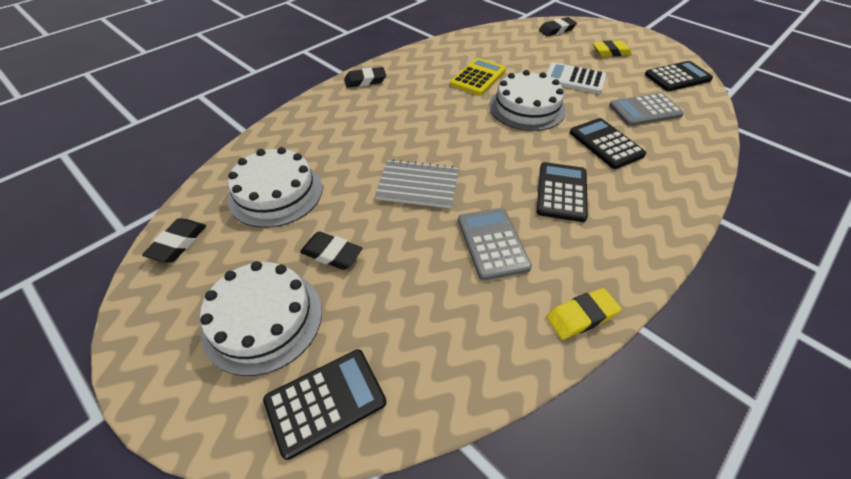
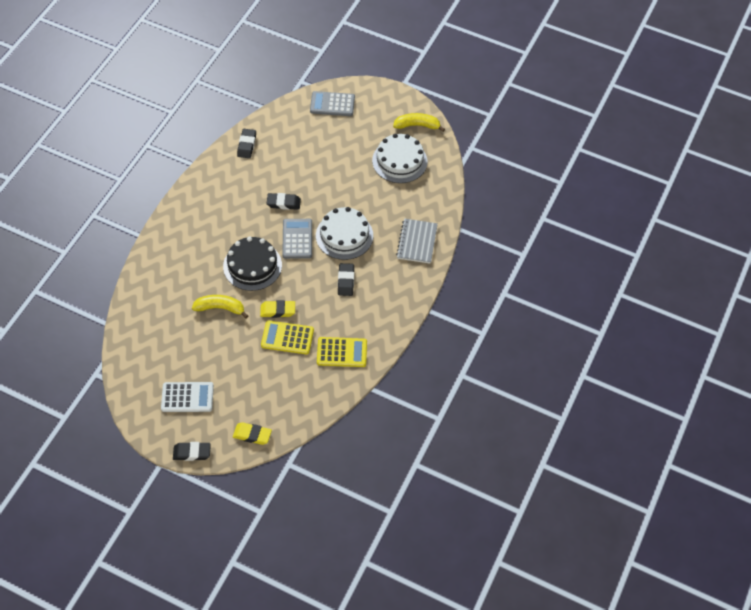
black cake: none = 0 -> [223,236,282,291] = 1
black calculator: [263,349,386,460] [537,162,588,222] [570,118,646,169] [645,61,713,91] = 4 -> none = 0
white cake: [200,261,322,376] [228,147,322,228] [489,70,566,131] = 3 -> [316,207,373,260] [372,134,428,183] = 2
yellow banana: none = 0 -> [192,295,248,319] [393,113,445,132] = 2
yellow calculator: [450,58,506,95] = 1 -> [261,321,314,354] [317,337,367,367] = 2

